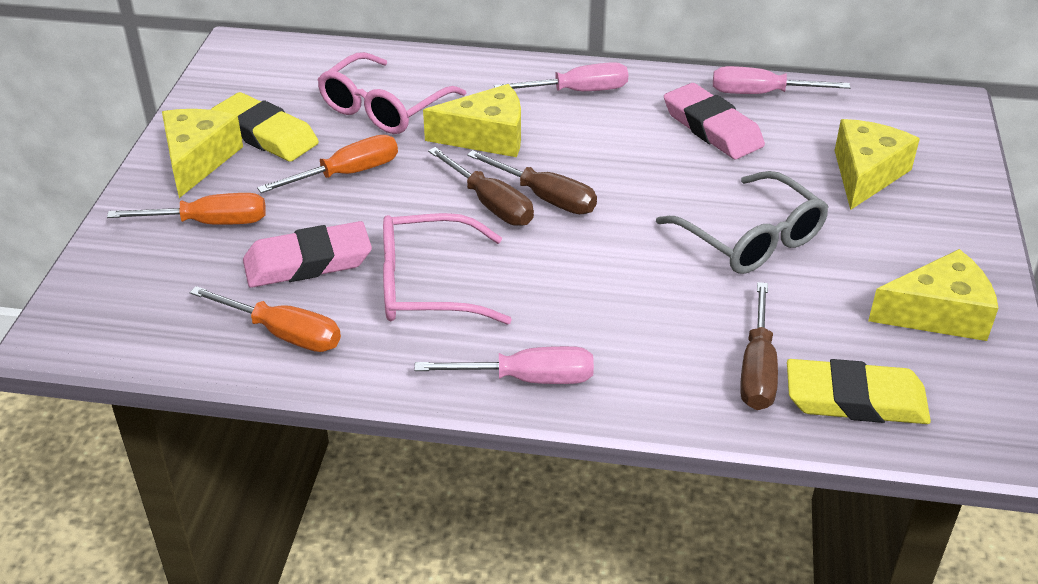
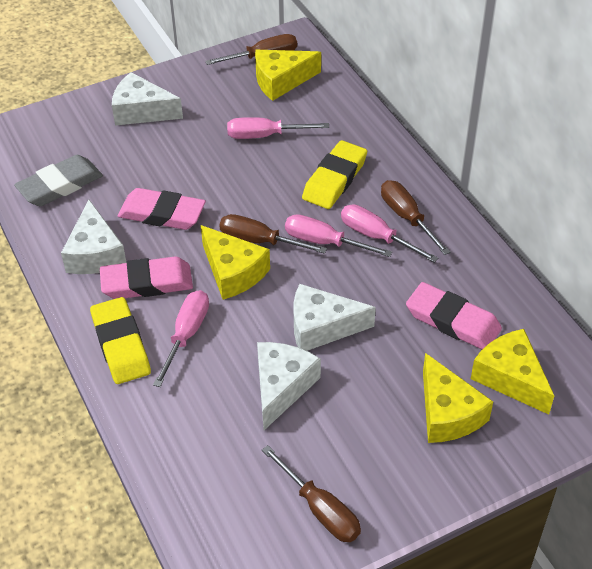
brown screwdriver: [428,147,534,226] [467,150,597,214] [740,282,778,410] = 3 -> [205,34,297,65] [219,214,327,254] [262,445,361,542] [381,180,451,255] = 4
grey eraser: none = 0 -> [14,155,103,206] = 1
grey glasses: [656,171,829,274] = 1 -> none = 0
orange screwdriver: [107,193,266,225] [190,286,341,352] [257,135,398,193] = 3 -> none = 0
pink eraser: [243,221,372,288] [664,83,765,159] = 2 -> [100,256,193,299] [118,188,206,230] [406,282,502,349] = 3
pink glasses: [317,52,466,134] [383,213,512,325] = 2 -> none = 0
pink screwdriver: [414,346,594,384] [494,62,628,91] [713,66,850,94] = 3 -> [153,290,209,387] [227,117,329,139] [285,214,392,257] [341,204,438,263] = 4
white cheese: none = 0 -> [61,200,126,274] [112,72,183,126] [257,342,321,430] [293,284,376,351] = 4

